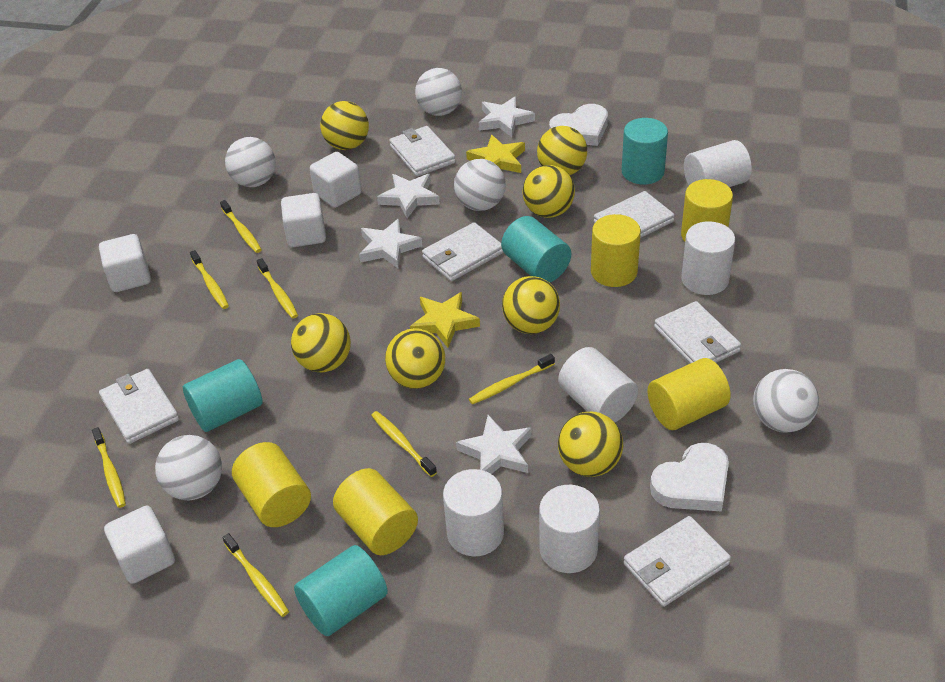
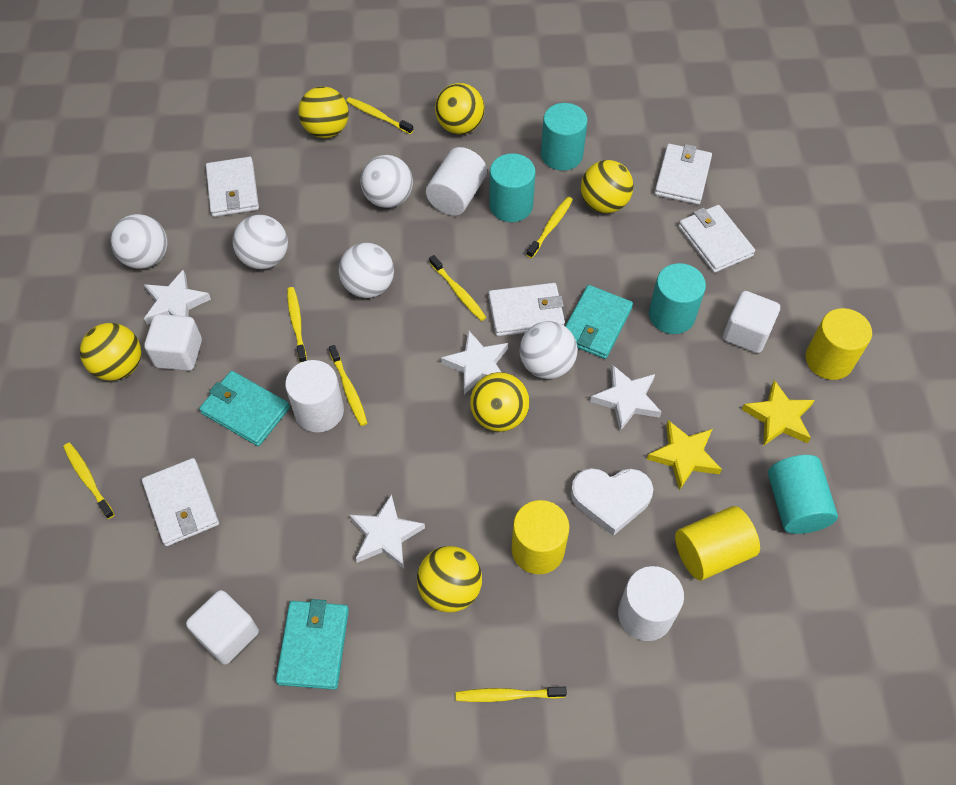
turquoise wallet: none = 0 -> [199,371,290,446] [276,599,349,690] [565,285,633,359] = 3
white cube: [99,234,151,292] [104,506,175,584] [281,193,326,247] [310,152,362,208] = 4 -> [144,314,202,371] [186,590,259,665] [723,291,780,353] = 3
white cylinder: [443,469,504,556] [539,485,600,573] [558,347,638,422] [681,221,735,295] [684,140,752,187] = 5 -> [285,360,344,432] [426,147,487,216] [618,566,684,641] = 3
white heart: [549,104,608,146] [650,443,729,512] = 2 -> [571,468,653,536] = 1
white wallet: [99,369,179,444] [389,126,456,177] [422,222,504,281] [594,191,675,238] [623,516,731,607] [654,301,741,363] = 6 -> [142,458,219,546] [206,157,259,217] [488,283,565,336] [654,144,712,205] [678,205,755,273] = 5
yellow ball: [291,313,351,372] [320,101,369,150] [385,328,445,389] [502,276,560,334] [522,165,575,218] [537,126,587,175] [558,412,623,477] = 7 -> [80,323,141,381] [298,86,349,138] [417,546,482,613] [435,83,485,135] [470,372,530,432] [581,160,634,213] = 6
yellow cylinder: [232,442,311,527] [333,468,418,555] [591,214,641,287] [647,358,731,430] [681,179,733,242] = 5 -> [511,500,569,574] [675,506,760,580] [806,308,872,380] = 3

